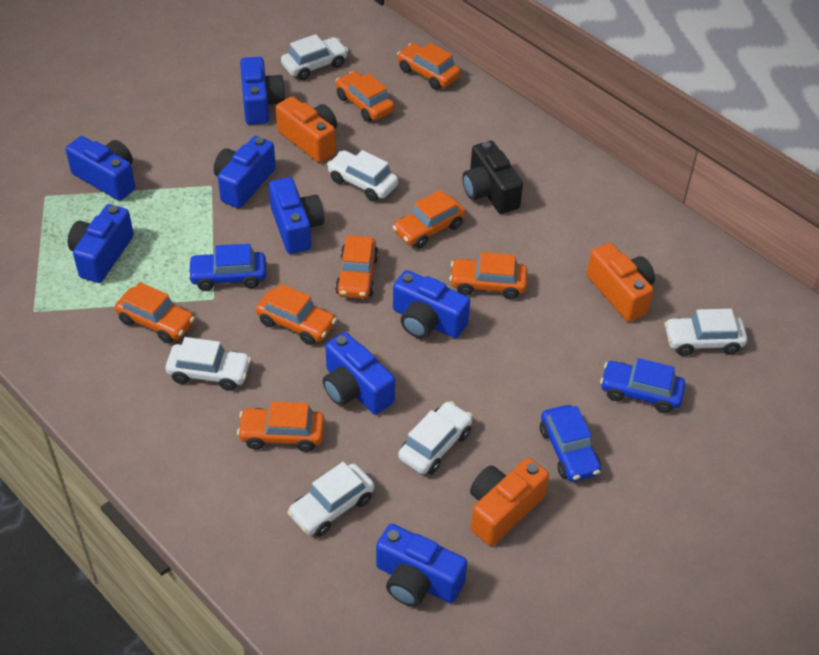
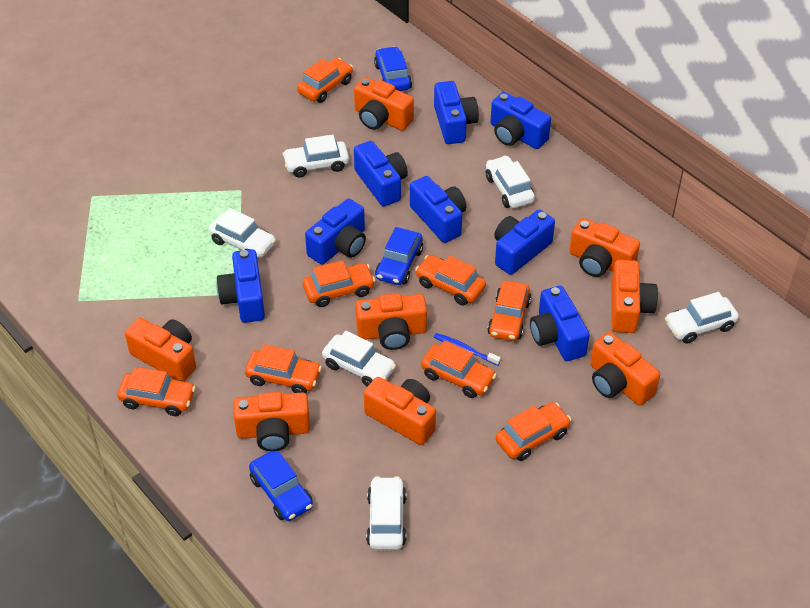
black camera: [462,141,523,214] = 1 -> none = 0
blue toothbrush: none = 0 -> [434,333,501,365] = 1
orange camera: [276,96,337,163] [470,458,549,546] [587,243,655,322] = 3 -> [125,318,196,381] [233,392,310,451] [354,77,414,131] [355,293,427,350] [364,377,436,445] [569,218,640,277] [590,332,660,406] [611,260,658,333] = 8

